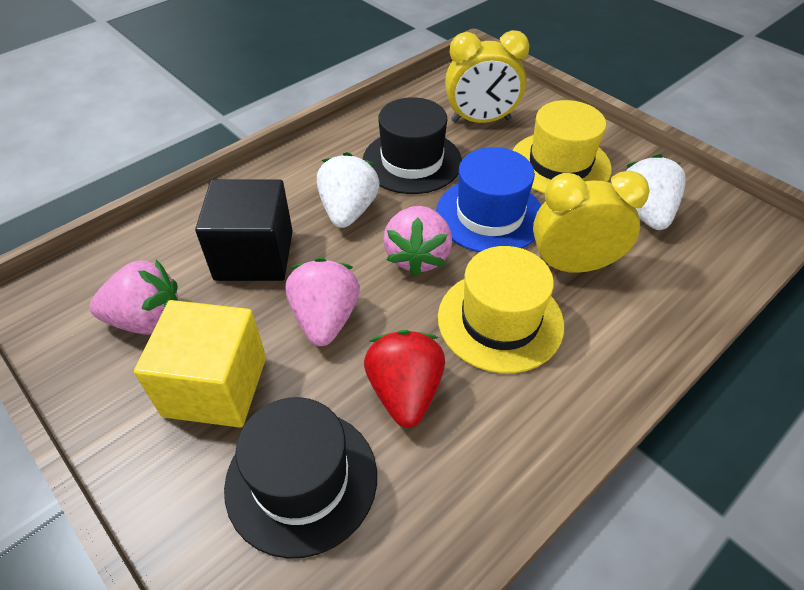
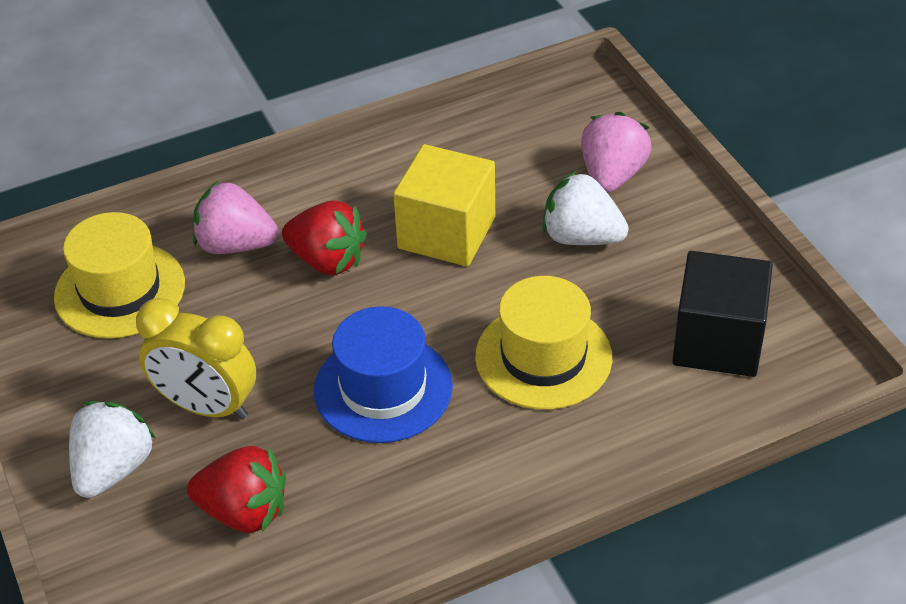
black hat: [224,397,377,559] [363,97,462,194] = 2 -> none = 0
pink strawberry: [89,259,178,335] [286,258,360,346] [383,206,452,276] = 3 -> [192,181,279,254] [581,112,652,193] = 2
red strawberry: [364,330,445,428] = 1 -> [187,446,286,533] [282,200,367,275] = 2
yellow clock: [445,30,529,123] [533,171,650,273] = 2 -> [136,298,256,420] = 1

